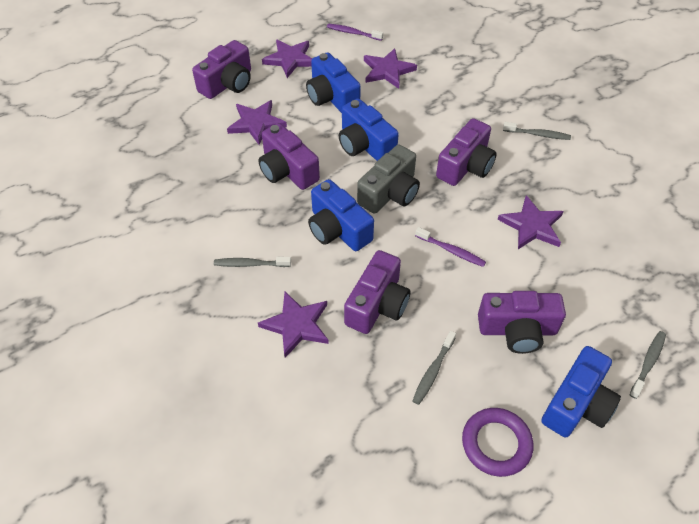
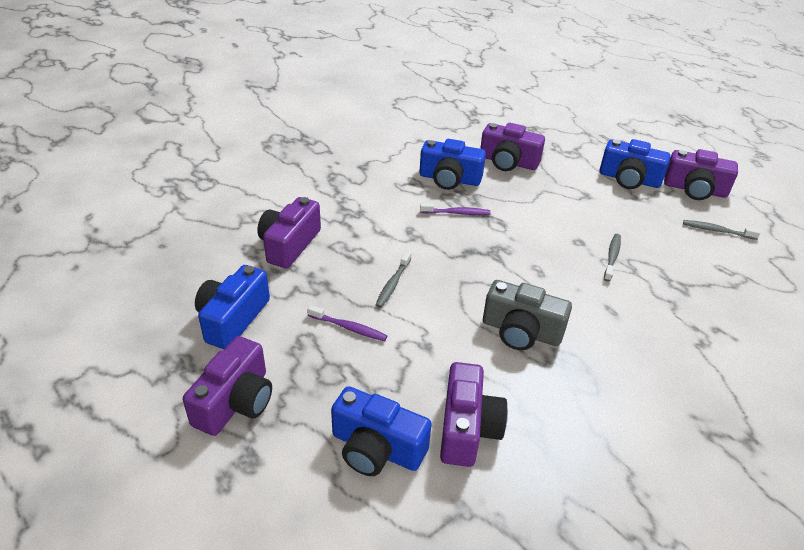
grey toothbrush: [214,257,291,267] [412,331,456,405] [503,122,571,140] [630,331,666,399] = 4 -> [375,251,411,308] [604,234,621,282] [683,220,761,240] = 3
purple ring: [462,408,533,477] = 1 -> none = 0
purple star: [227,100,287,145] [258,292,329,358] [262,40,312,78] [364,48,417,89] [497,195,564,249] = 5 -> none = 0

